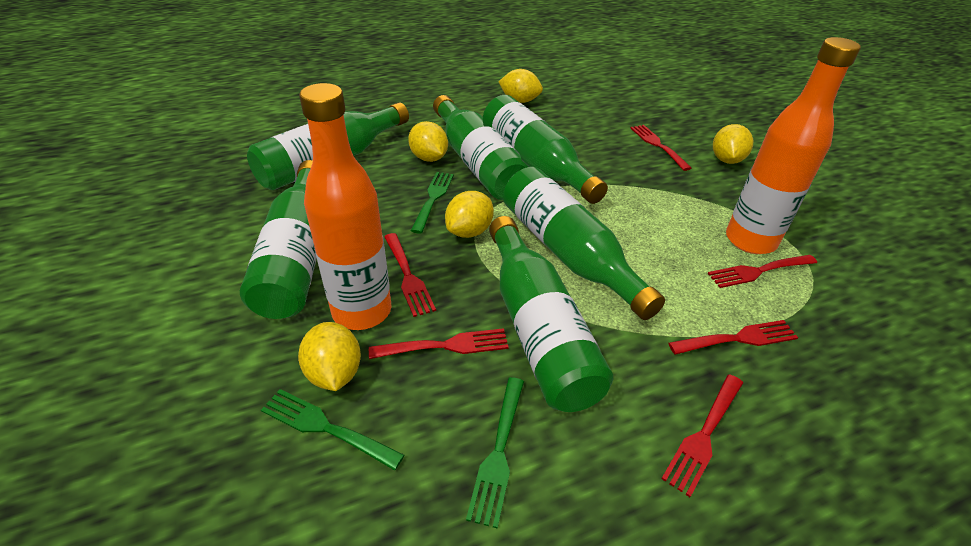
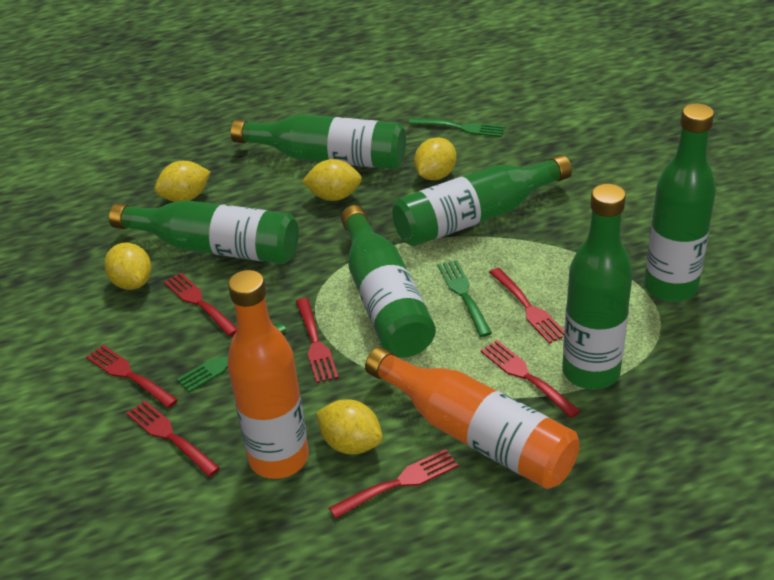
red fork: [369,328,509,359] [384,233,436,317] [630,125,692,171] [661,374,743,497] [669,320,798,355] [707,255,817,288] = 6 -> [86,345,178,408] [126,400,220,477] [164,273,237,336] [296,298,339,383] [329,449,458,519] [480,340,580,418] [489,268,564,344] = 7

